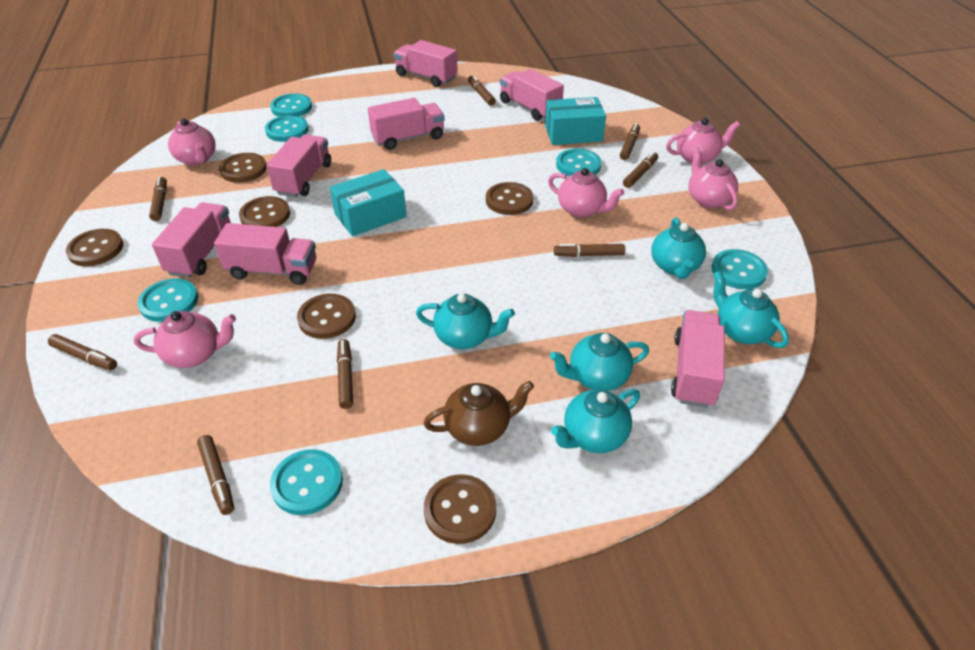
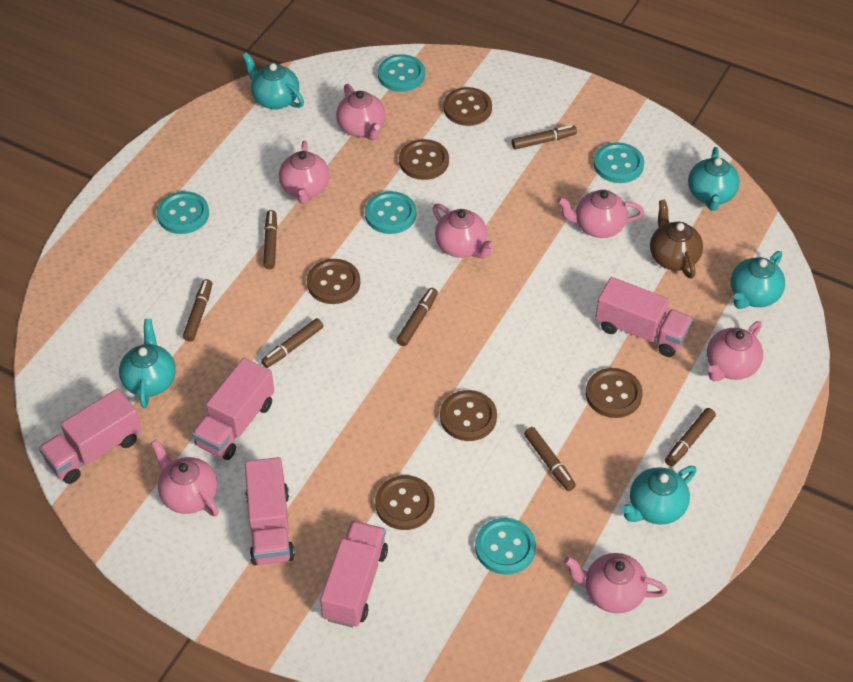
brown marker: [48,334,117,370] [149,177,167,221] [197,435,234,515] [337,339,353,409] [468,75,496,106] [554,244,625,257] [620,123,640,160] [623,151,658,188] = 8 -> [183,279,212,342] [261,318,323,368] [263,210,277,269] [396,288,438,346] [512,125,577,150] [524,427,576,491] [665,408,716,467] = 7
pink teapot: [134,311,236,368] [168,119,216,165] [548,168,624,218] [666,118,740,164] [689,147,738,210] = 5 -> [151,439,219,517] [279,141,330,204] [336,84,385,140] [433,204,494,258] [557,190,644,238] [564,553,667,613] [707,321,763,381] = 7
pink truck: [152,202,231,278] [214,223,316,285] [266,134,331,197] [368,98,445,150] [393,40,458,87] [500,69,564,121] [671,310,725,408] = 7 -> [39,389,142,484] [192,358,274,460] [245,457,295,565] [320,521,388,628] [595,277,693,357] = 5
turquoise box: [330,169,407,236] [545,97,606,145] = 2 -> none = 0
turquoise button: [137,279,198,322] [265,115,308,142] [270,93,312,117] [270,449,343,515] [556,149,602,176] [712,249,768,289] = 6 -> [157,191,209,234] [365,191,416,234] [378,54,425,92] [475,518,536,575] [594,142,644,183] = 5

